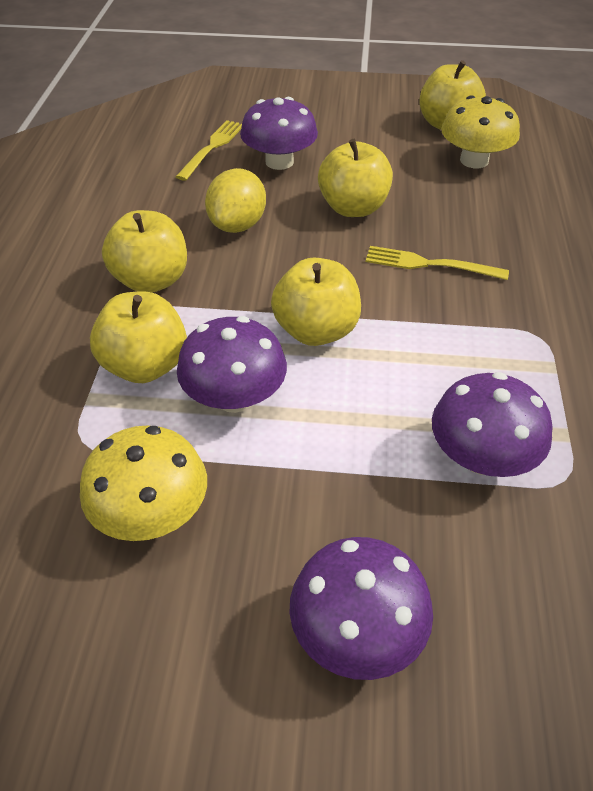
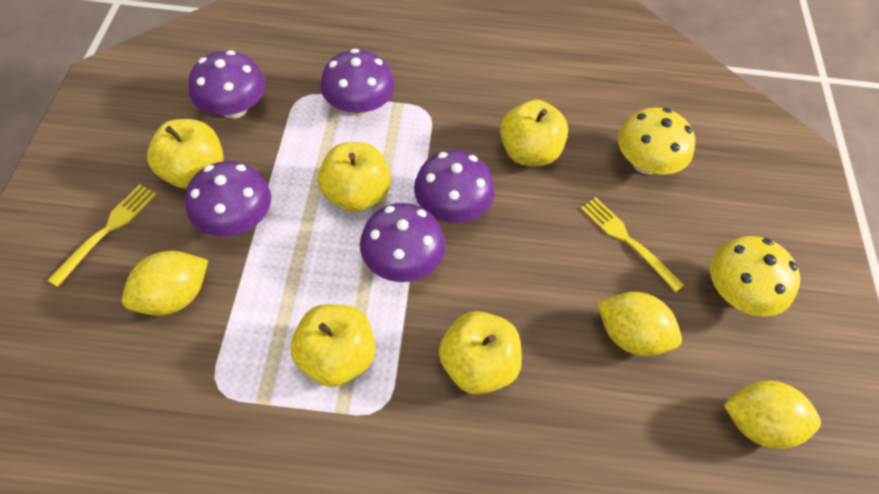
purple mushroom: [177,316,287,413] [240,97,318,170] [289,537,433,680] [432,372,553,477] = 4 -> [185,161,271,237] [188,50,265,119] [321,48,395,116] [360,203,445,282] [414,150,495,223] = 5
yellow lemon: [205,168,266,233] = 1 -> [122,251,208,316] [597,292,682,356] [724,381,821,449] = 3

